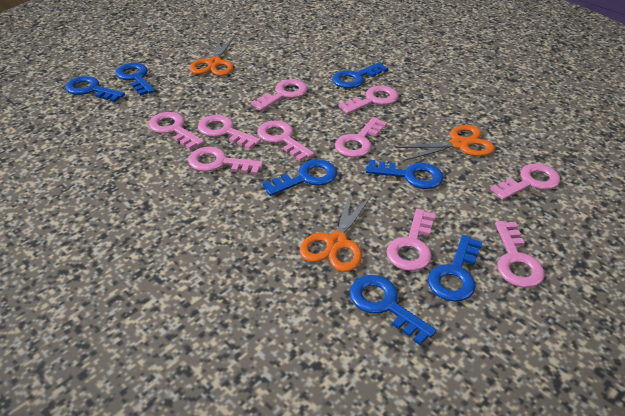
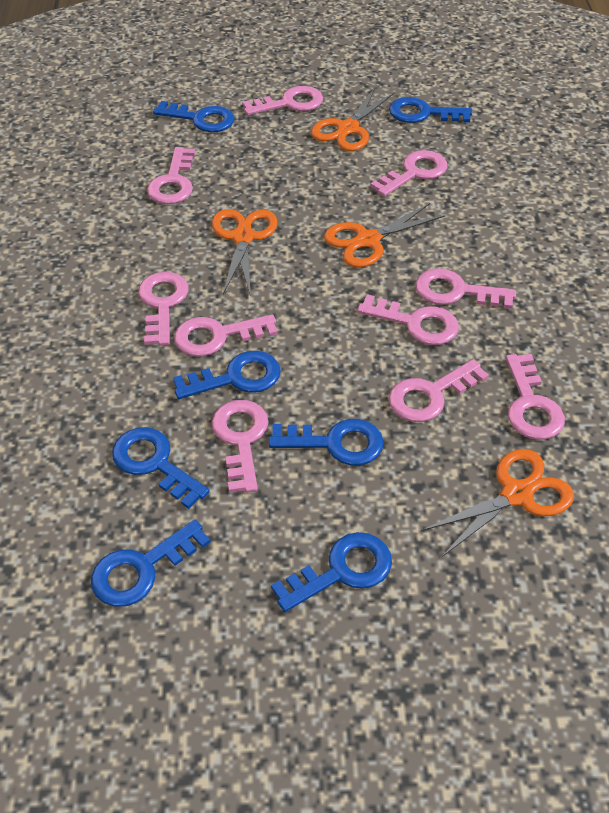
orange scissors: [190,37,234,76] [300,192,372,272] [395,125,494,161] = 3 -> [212,209,277,296] [311,88,395,151] [324,203,446,268] [421,449,574,557] = 4

